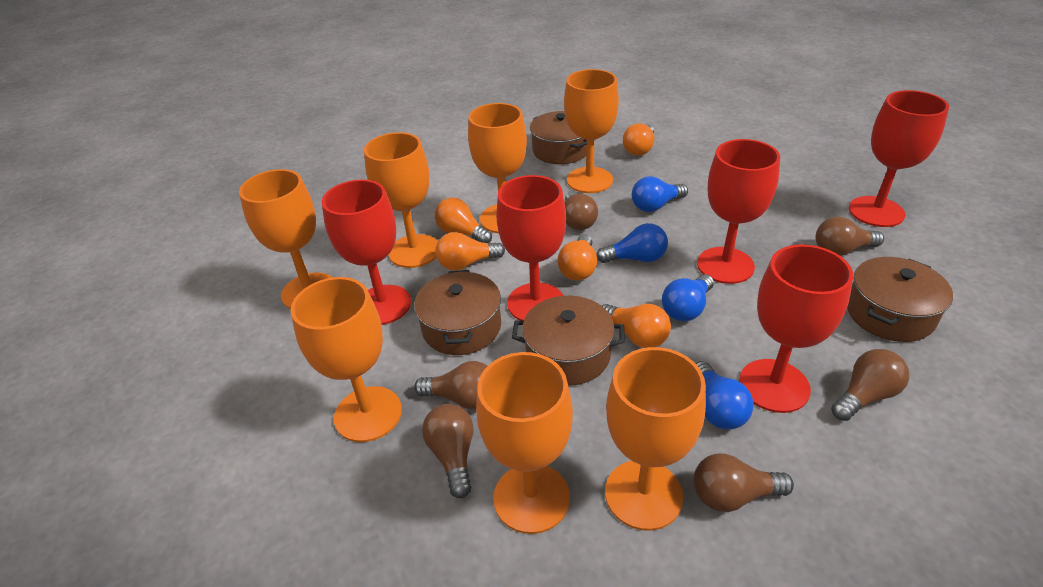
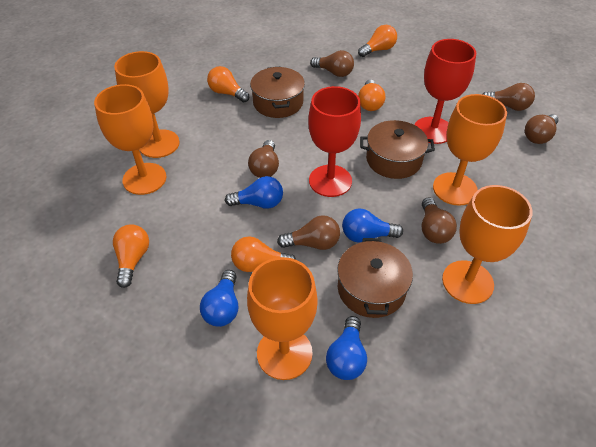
brown pot: [414,270,501,355] [512,296,624,385] [530,111,587,164] [847,257,953,342] = 4 -> [250,67,305,118] [337,238,413,318] [360,120,435,179] = 3
orange goblet: [239,169,333,309] [290,277,402,442] [364,132,438,268] [468,103,527,233] [476,352,573,534] [564,69,619,193] [605,347,706,531] = 7 -> [94,84,166,195] [114,51,179,158] [247,257,318,380] [433,94,507,206] [442,185,533,304] = 5
red goblet: [322,179,411,325] [496,175,566,321] [697,139,780,284] [739,244,853,413] [849,90,949,227] = 5 -> [308,86,361,197] [414,39,476,144] = 2

